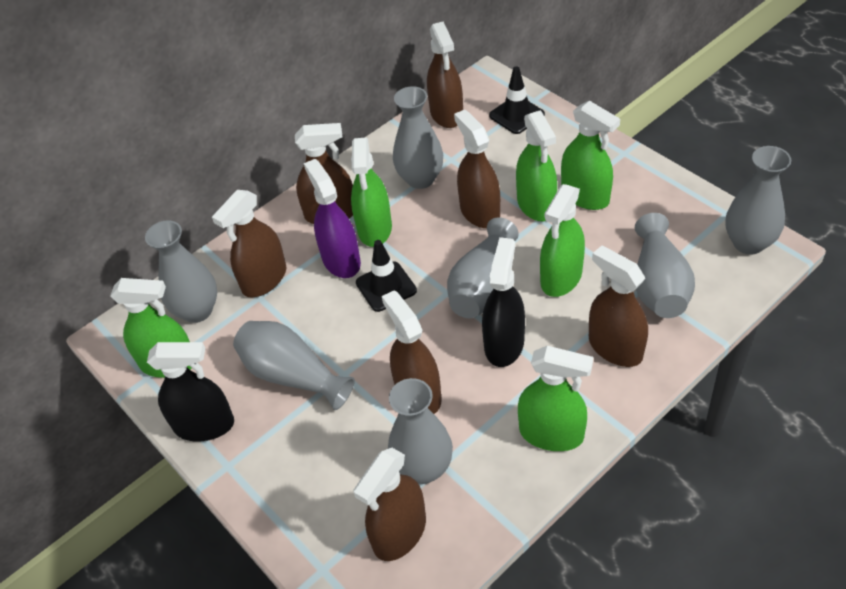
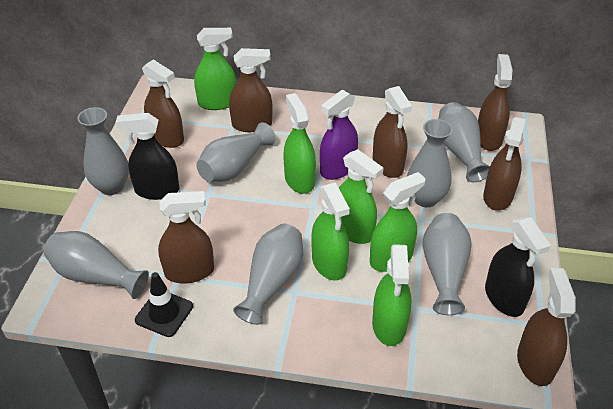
black traffic cone: [356,240,417,312] [489,66,545,134] = 2 -> [135,272,193,337] = 1

